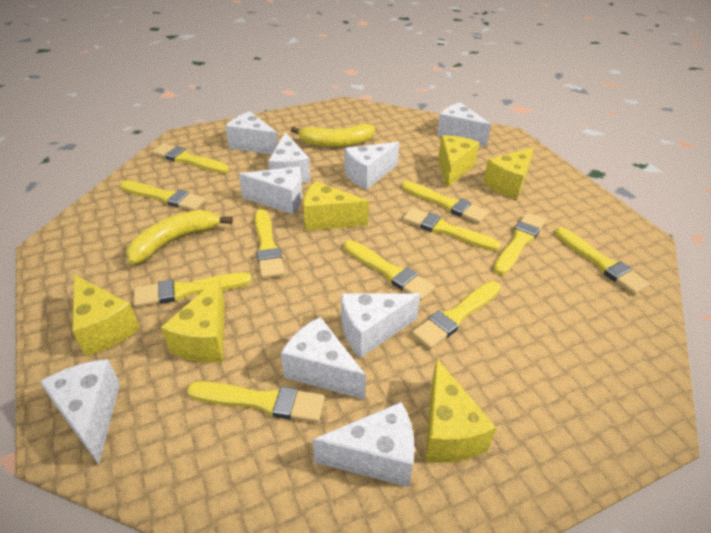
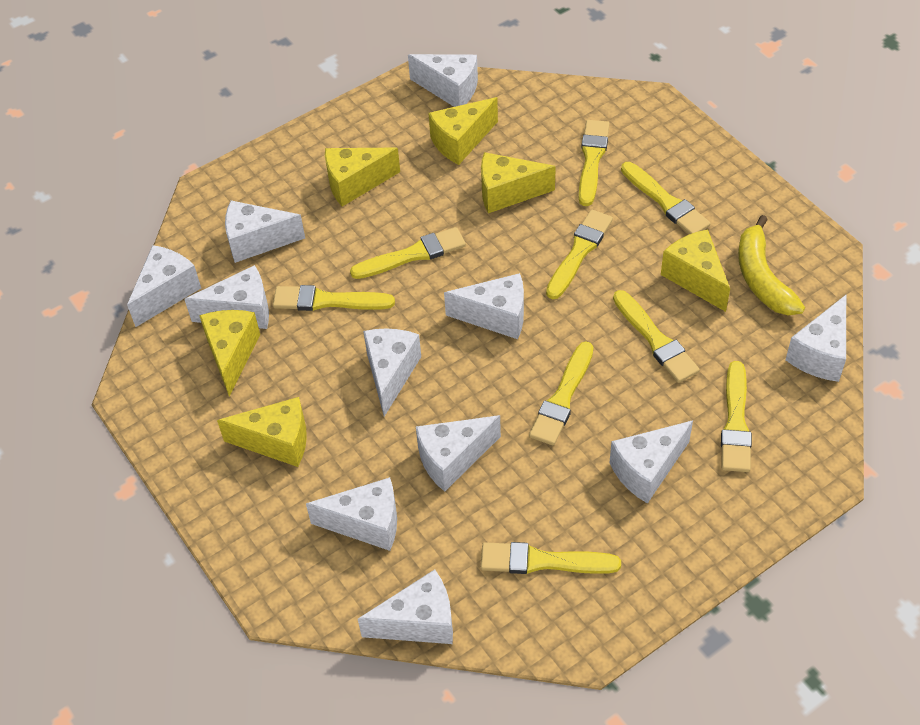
white cheese: [40,359,120,465] [225,112,278,154] [239,166,302,214] [268,132,310,183] [281,317,366,400] [313,402,415,487] [341,293,421,358] [344,142,399,190] [437,102,491,147] = 9 -> [127,245,201,327] [184,265,269,329] [225,200,305,263] [306,477,397,551] [358,569,453,644] [363,329,421,417] [408,54,478,107] [416,415,501,492] [444,273,524,339] [609,420,693,504] [786,295,846,382] = 11
yellow banana: [126,210,233,265] [291,124,375,147] = 2 -> [738,215,805,316] = 1
yellow brush: [120,180,206,211] [134,272,252,307] [152,143,229,173] [187,381,325,422] [255,209,285,279] [344,240,435,301] [402,181,489,224] [403,208,501,251] [412,281,501,349] [494,212,546,275] [555,227,650,295] = 11 -> [273,285,395,311] [350,227,466,279] [481,542,621,574] [529,342,593,445] [546,209,613,299] [579,120,610,206] [613,290,700,383] [621,162,710,234] [721,361,752,472] = 9

